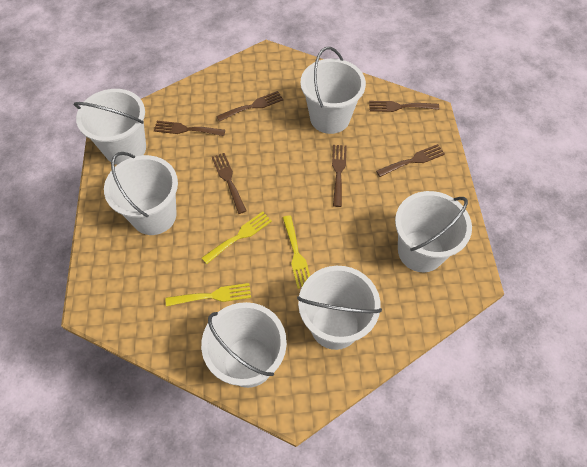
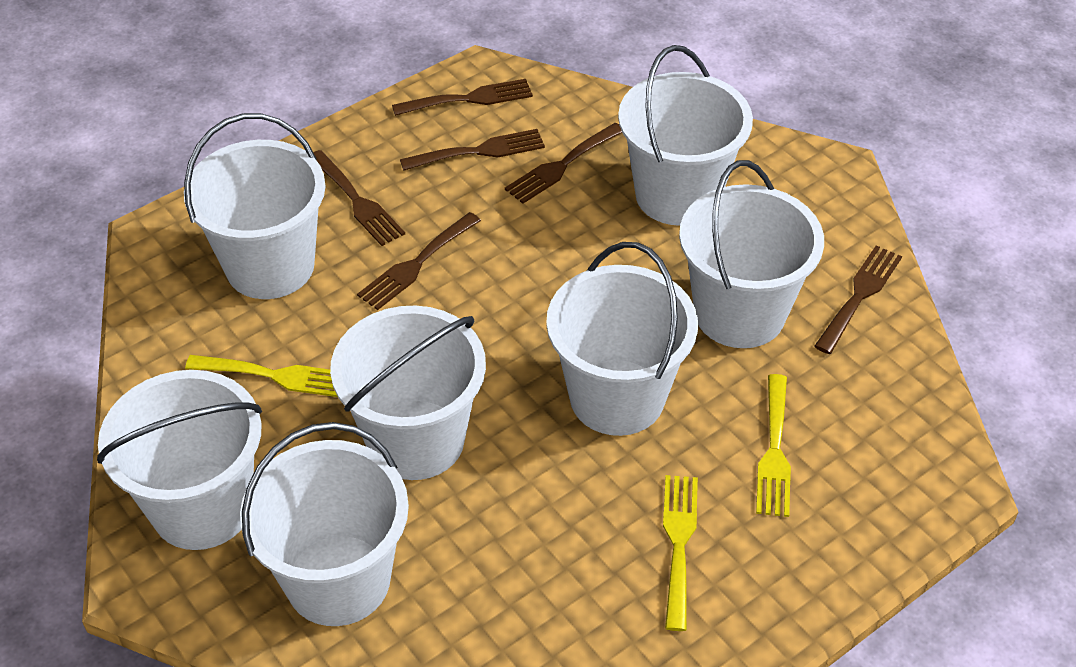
white bucket: [74,89,146,165] [104,152,178,235] [201,302,287,388] [297,266,382,350] [301,47,366,134] [395,191,472,272] = 6 -> [97,370,262,550] [184,113,325,299] [240,422,409,626] [330,305,486,480] [546,242,698,436] [618,45,753,226] [679,160,824,348] = 7

